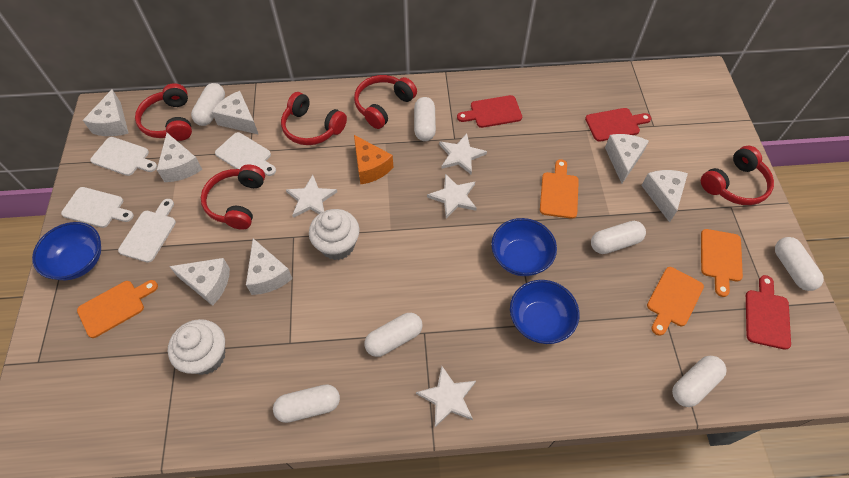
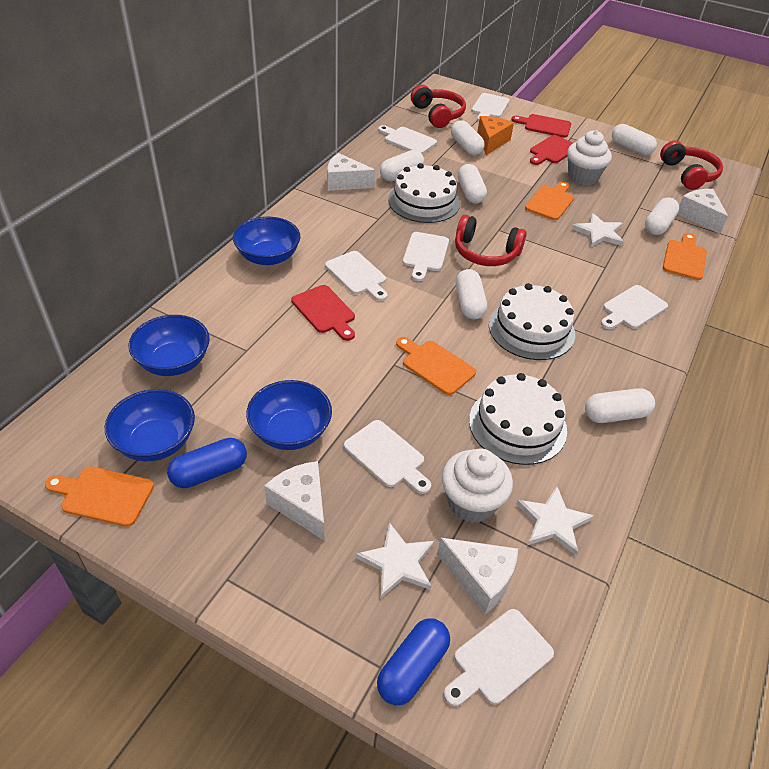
blue bowl: [32,222,101,280] [491,218,557,276] [510,280,580,344] = 3 -> [105,389,195,461] [129,315,210,376] [233,217,301,265] [246,380,332,450] = 4
blue capsule: none = 0 -> [167,438,247,488] [377,618,450,705] = 2
red headphones: [135,83,192,141] [201,164,265,230] [281,92,347,145] [354,75,417,129] [701,146,774,205] = 5 -> [411,85,466,128] [455,214,527,266] [660,141,723,190] = 3
white cake: none = 0 -> [388,163,460,223] [469,373,567,465] [489,283,575,360] = 3
white cheese: [83,89,128,136] [157,133,203,182] [169,258,230,306] [212,91,259,135] [246,238,293,295] [605,134,649,183] [641,170,688,223] = 7 -> [264,461,324,540] [327,153,375,191] [437,537,518,614] [678,189,728,234] = 4
white cutting board: [61,187,134,228] [90,137,157,176] [118,199,176,263] [215,132,276,176] = 4 -> [325,251,388,301] [344,420,431,494] [378,125,437,154] [403,232,449,281] [444,609,554,706] [472,93,510,121] [601,285,668,329] = 7
white star: [286,175,337,218] [416,366,476,427] [427,174,477,219] [439,134,487,174] = 4 -> [356,522,434,598] [517,486,594,555] [572,213,623,247] = 3

